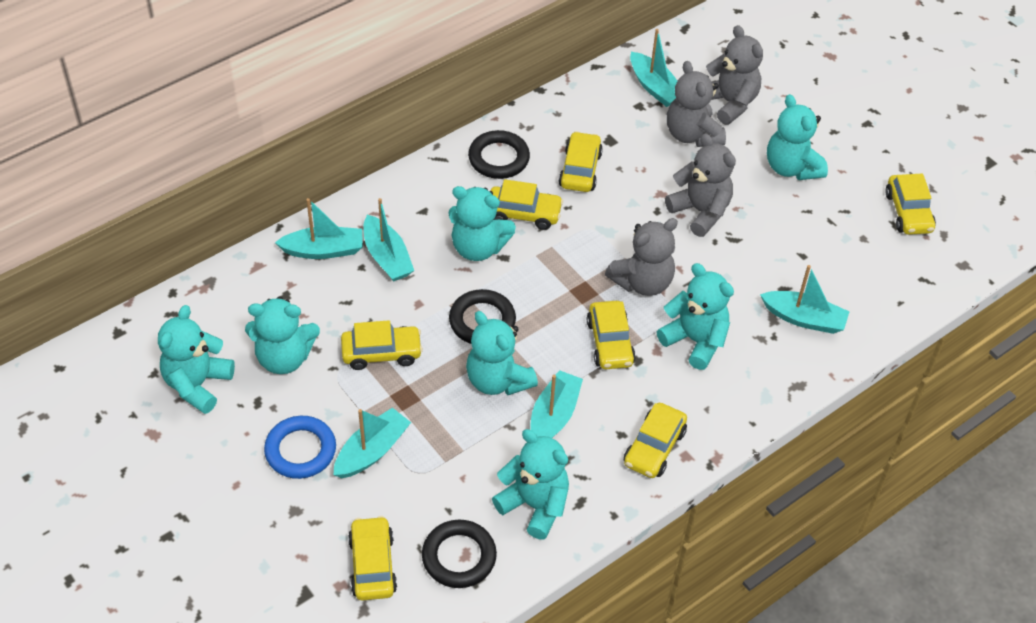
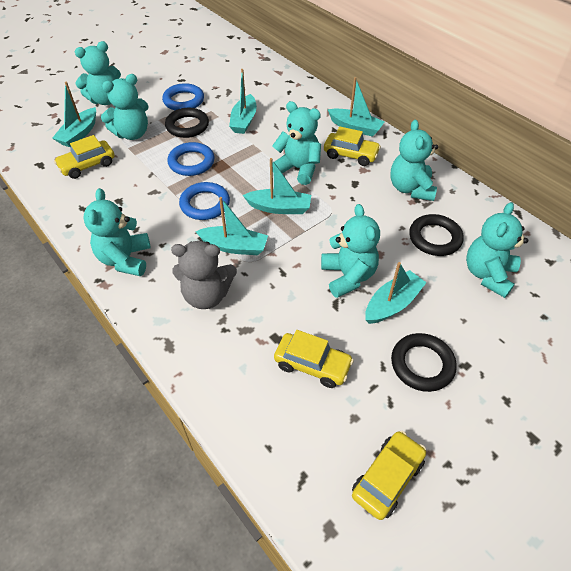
blue ring: [264,416,336,479] = 1 -> [162,83,204,110] [167,142,214,176] [179,182,230,220] = 3
grey teddy bear: [605,218,678,296] [665,133,736,237] [667,61,726,147] [706,25,763,125] = 4 -> [171,240,237,309] = 1
yellow car: [341,320,423,370] [348,516,397,601] [490,179,563,230] [559,131,603,192] [587,301,636,369] [624,403,687,478] [885,174,936,235] = 7 -> [54,135,115,179] [274,330,354,388] [324,126,381,166] [352,431,426,520] = 4

